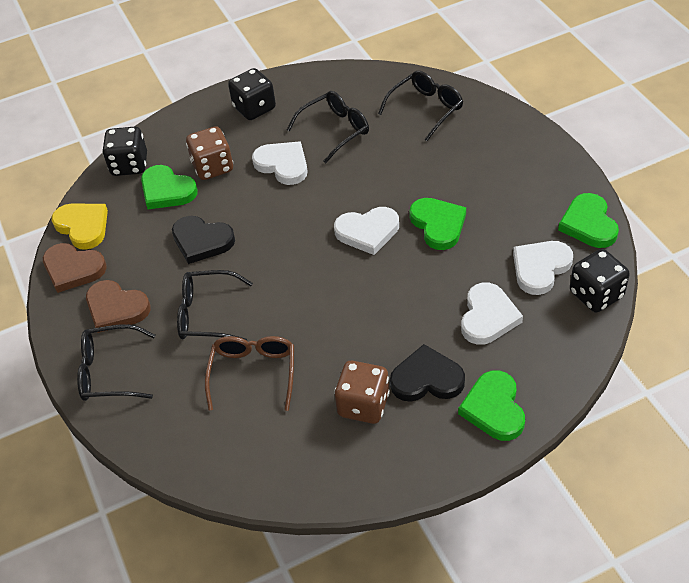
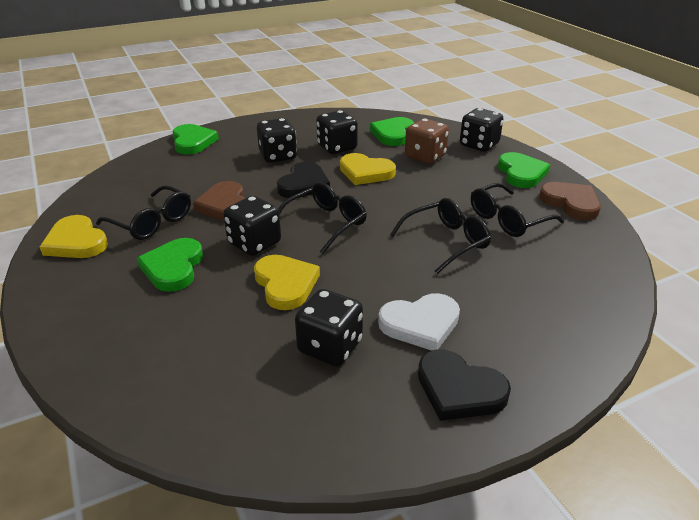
black dice: [102,127,147,176] [228,68,276,120] [570,249,630,313] = 3 -> [223,196,281,256] [257,118,297,163] [295,289,363,367] [316,110,358,154] [460,108,504,152] = 5
brown dice: [186,126,233,180] [334,361,390,424] = 2 -> [405,118,449,164] = 1
brown glasses: [205,336,294,411] = 1 -> none = 0
white heart: [252,141,308,185] [334,207,399,255] [461,283,523,345] [513,241,573,295] = 4 -> [378,293,460,350] = 1
yellow heart: [52,204,108,250] = 1 -> [40,215,108,258] [254,255,320,310] [340,153,396,185] = 3

